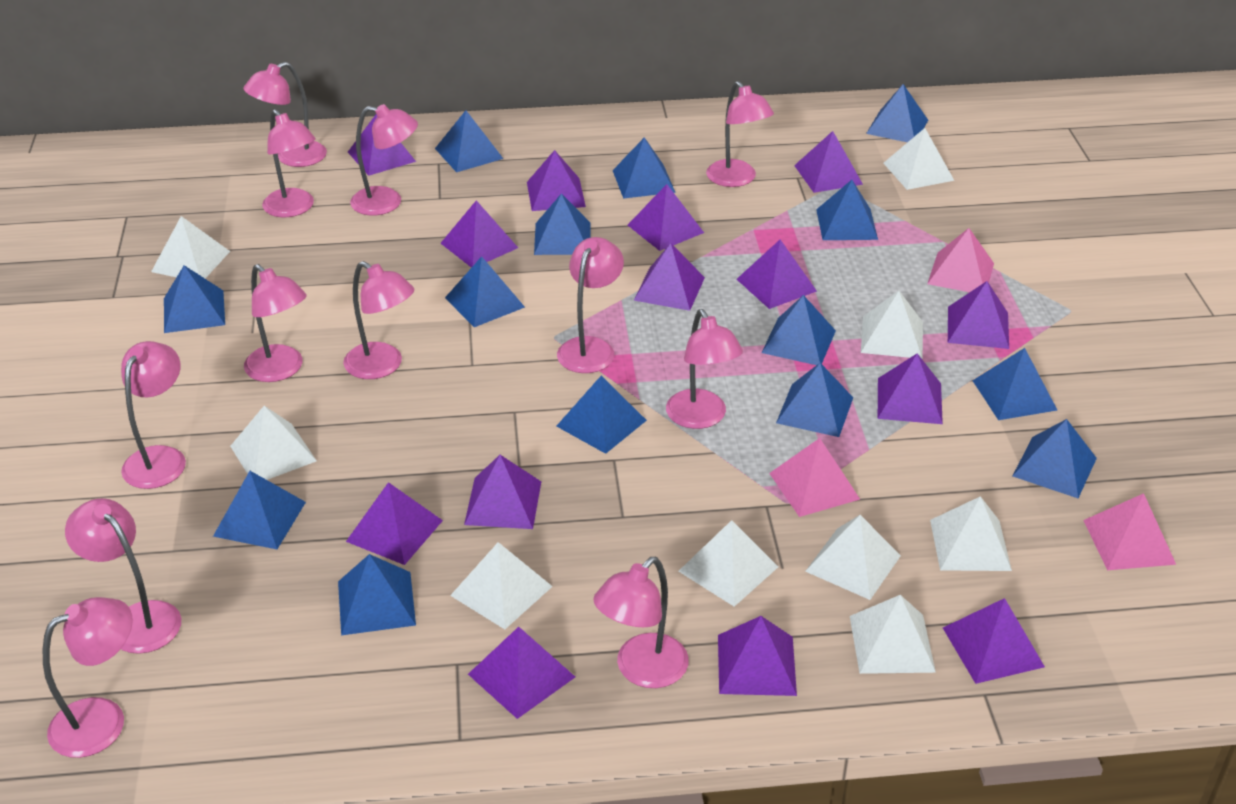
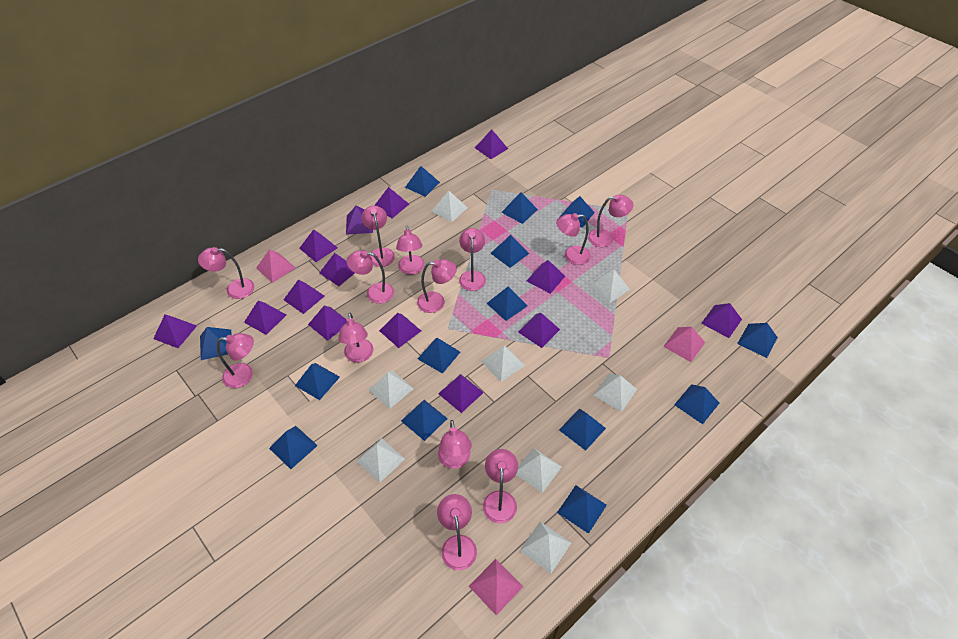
pink lamp: [43,597,133,758] [65,498,181,654] [121,341,186,489] [243,62,327,167] [244,264,307,382] [262,109,316,217] [343,261,414,379] [350,104,418,215] [557,237,624,373] [593,557,689,688] [666,309,743,429] [706,81,774,187] = 12 -> [198,247,254,299] [217,333,254,388] [338,313,373,362] [347,250,394,304] [361,206,395,267] [396,225,425,275] [417,259,457,313] [437,494,477,570] [438,420,472,469] [459,228,486,291] [483,449,518,523] [556,213,591,265] [588,194,634,247] = 13
white pyramid: [151,216,230,278] [230,406,317,480] [450,542,553,629] [678,520,778,607] [805,515,901,600] [850,595,936,674] [861,291,923,359] [884,128,955,190] [930,496,1012,571] = 9 -> [356,438,405,483] [369,370,414,409] [432,191,468,222] [481,346,525,382] [516,448,562,493] [520,522,571,573] [590,269,630,303] [593,373,637,412] = 8

